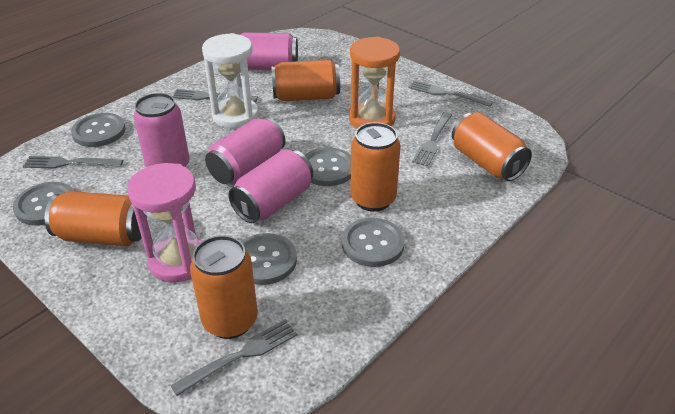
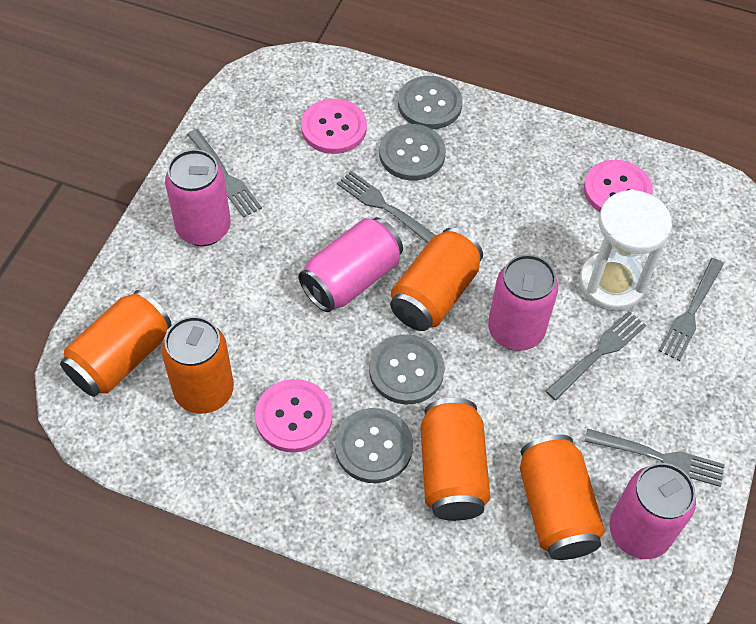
grey button: [13,182,74,225] [71,113,126,147] [241,233,297,285] [305,147,351,186] [342,218,405,267] = 5 -> [335,408,413,483] [369,334,445,405] [379,124,446,181] [398,76,463,129] = 4
orange hourglass: [349,36,400,129] = 1 -> none = 0
pink button: none = 0 -> [255,379,333,453] [301,99,367,154] [584,160,653,212] = 3
pink hourglass: [127,163,203,282] = 1 -> none = 0

